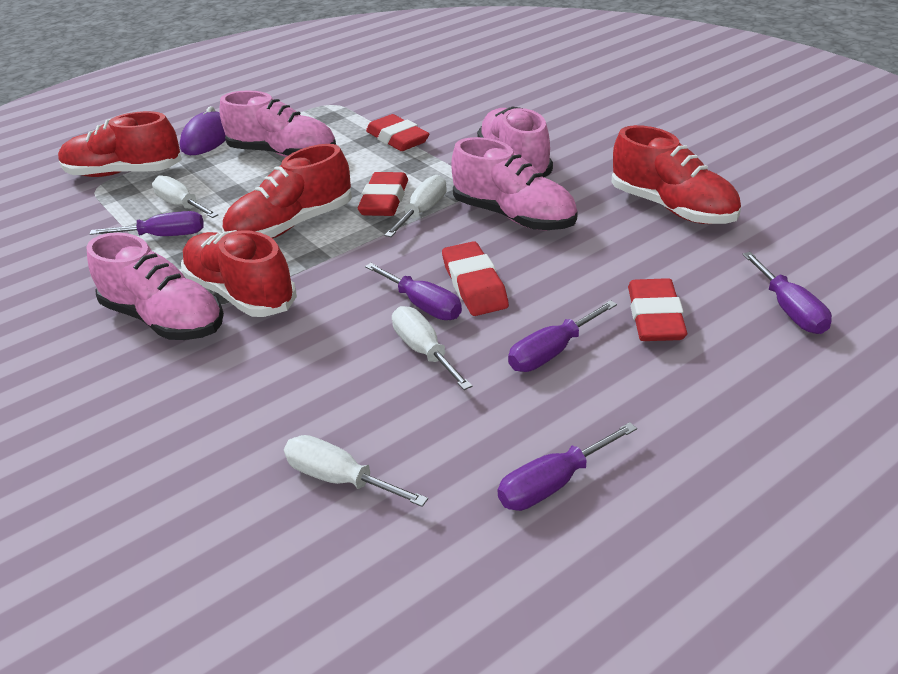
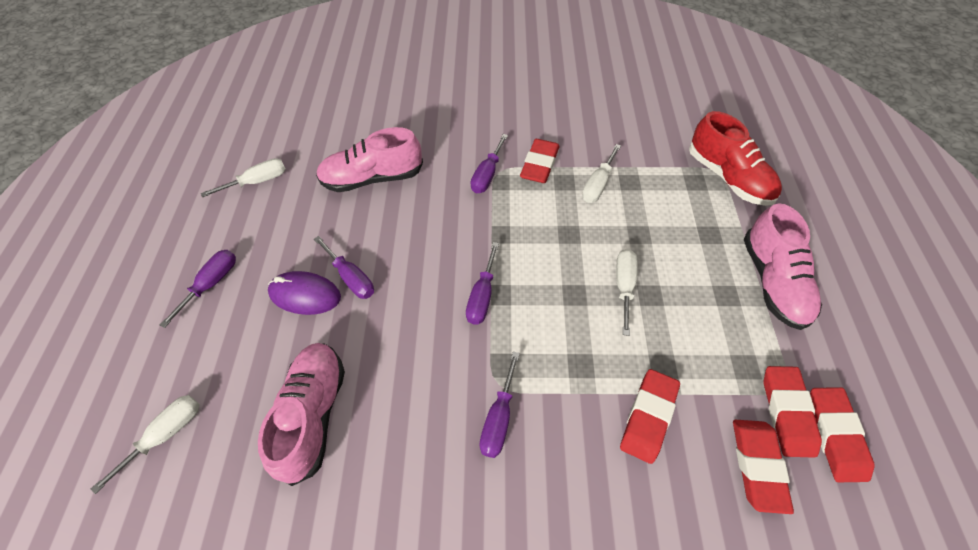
pink shoe: [86,233,224,340] [219,90,336,157] [451,137,577,230] [477,106,553,177] = 4 -> [258,343,345,486] [316,127,423,192] [744,203,822,330] = 3
red eraser: [358,172,408,216] [366,114,429,151] [442,241,509,316] [628,278,687,341] = 4 -> [520,139,559,183] [620,369,680,464] [733,420,794,514] [764,366,822,458] [810,387,874,482] = 5
red shoe: [58,111,182,177] [181,230,297,317] [222,144,352,239] [612,125,741,224] = 4 -> [689,111,782,206] = 1

